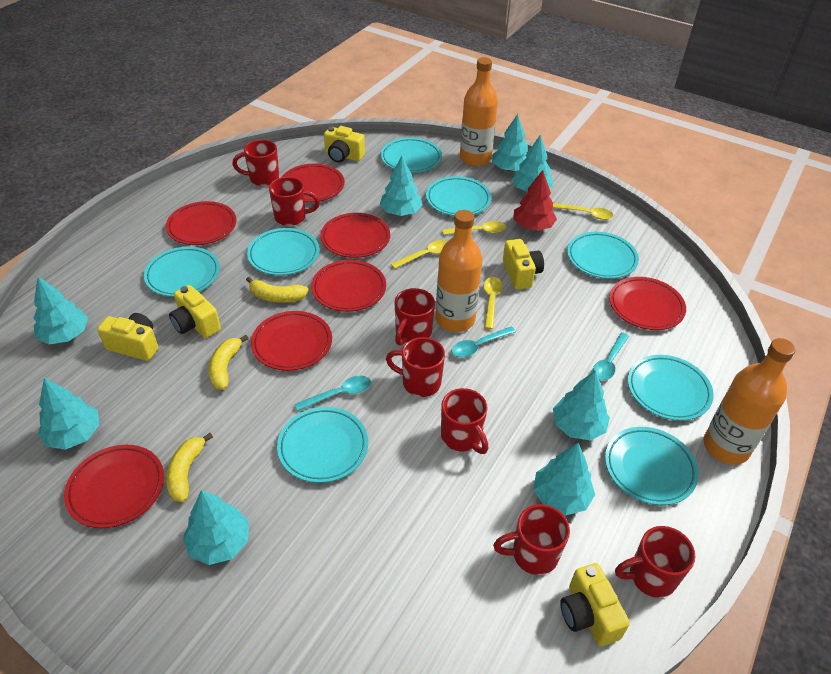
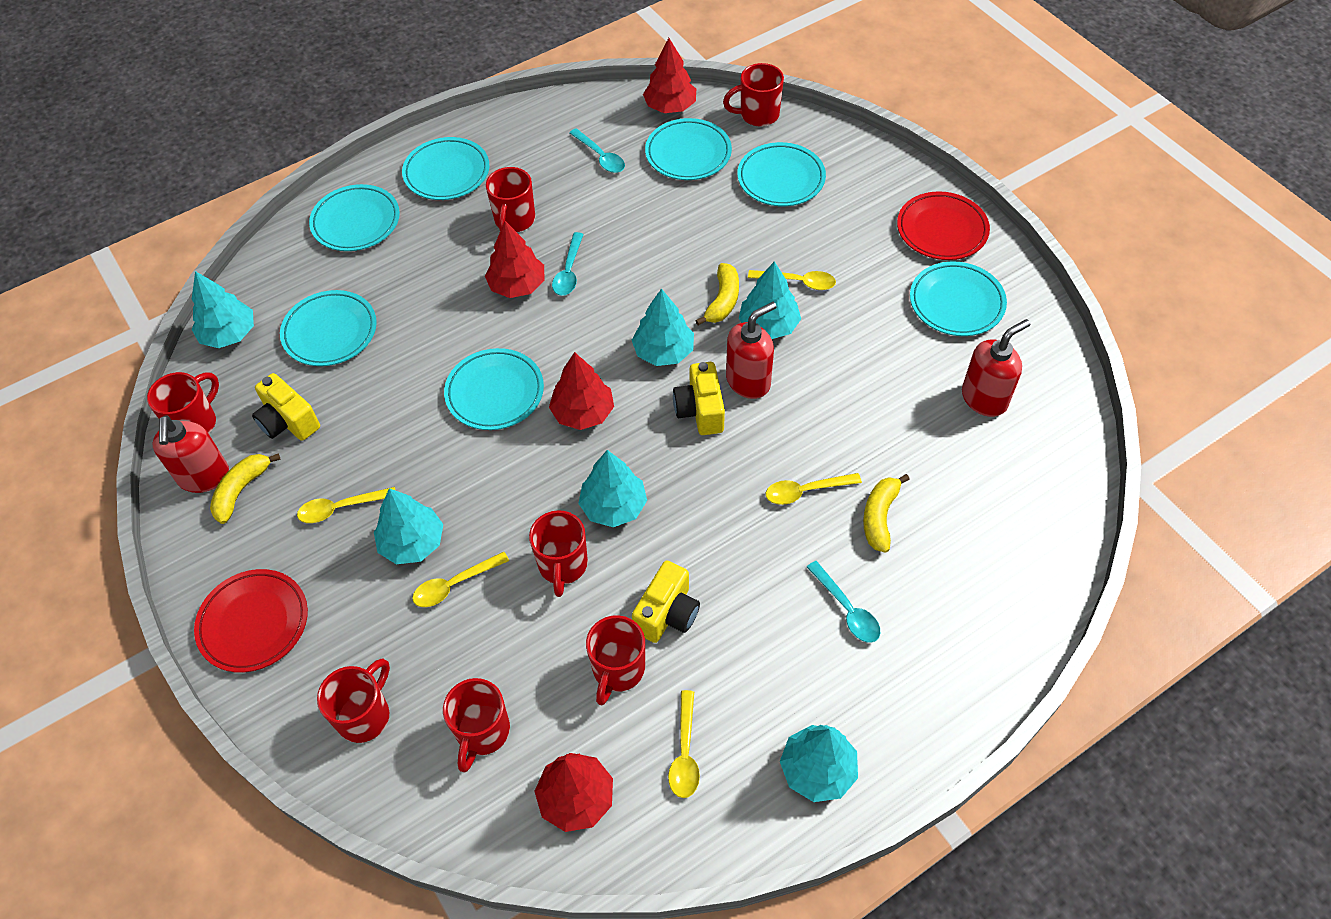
orange bottle: [435,210,482,332] [460,57,498,166] [704,338,795,465] = 3 -> none = 0
red plate: [64,445,164,528] [166,201,237,245] [251,311,332,371] [282,164,345,202] [311,260,386,312] [321,213,390,258] [609,277,686,330] = 7 -> [194,569,308,673] [897,191,990,260] = 2
red soap dispenser: none = 0 -> [152,415,229,493] [726,302,777,399] [962,319,1030,417] = 3
red tree: [513,170,557,231] = 1 -> [485,221,544,298] [534,753,613,832] [549,352,614,430] [643,38,696,113] = 4
turquoise plate: [144,247,220,297] [247,228,319,275] [277,407,368,483] [381,138,442,173] [426,176,491,216] [567,232,639,279] [605,427,699,505] [628,355,714,421] = 8 -> [280,290,377,366] [309,184,400,251] [402,137,489,200] [444,348,544,430] [645,118,732,180] [737,142,826,206] [910,262,1007,336] = 7
turquoise tree: [33,277,88,344] [38,378,99,450] [183,490,249,565] [380,156,423,216] [492,114,528,171] [512,135,553,192] [533,443,595,515] [553,370,610,441] = 8 -> [191,271,254,348] [374,488,443,564] [578,450,647,527] [632,288,694,366] [739,262,801,339] [780,725,858,802] = 6
yellow camera: [97,313,158,361] [169,285,221,338] [324,126,365,163] [503,239,544,290] [560,563,630,647] = 5 -> [252,373,320,441] [632,560,700,643] [673,362,725,435] = 3
yellow spoon: [391,240,447,269] [442,221,506,235] [484,277,503,329] [553,203,613,220] = 4 -> [297,487,396,523] [412,552,509,607] [668,690,700,798] [748,270,836,290] [766,473,862,505] = 5

